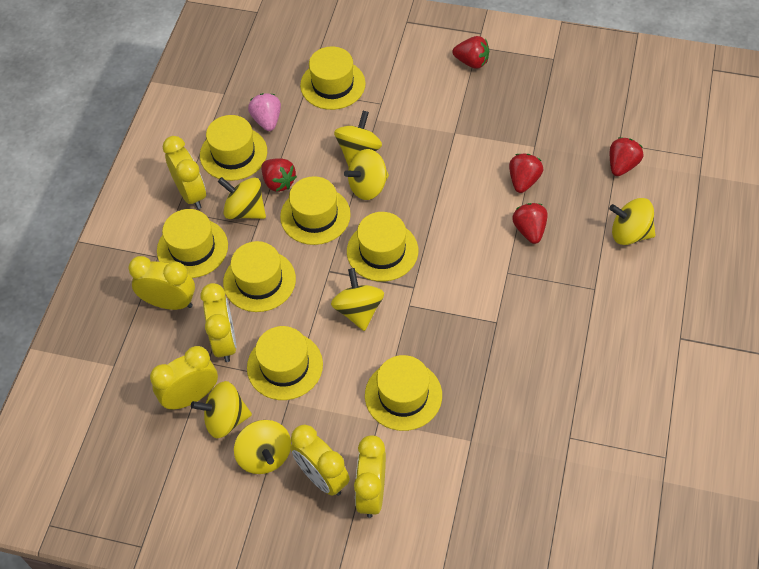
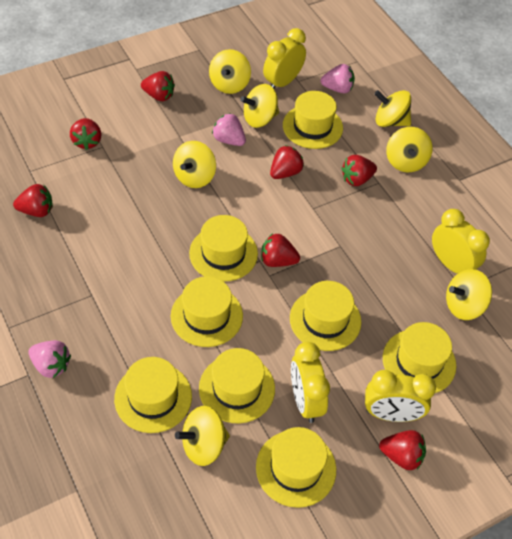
pink strawberry: [248,93,281,131] = 1 -> [28,340,71,378] [212,113,246,146] [320,64,355,93] = 3
red strawberry: [261,158,297,192] [452,36,489,69] [509,154,543,193] [512,203,547,244] [610,137,644,176] = 5 -> [13,184,53,217] [70,118,101,150] [141,71,175,101] [261,233,300,267] [270,145,304,179] [341,155,377,186] [379,430,426,470] = 7
yellow clock: [128,256,195,310] [150,346,218,410] [163,136,206,209] [200,283,236,362] [290,425,350,496] [354,435,386,518] = 6 -> [263,28,306,89] [291,342,330,423] [365,370,436,422] [432,209,490,274] = 4

